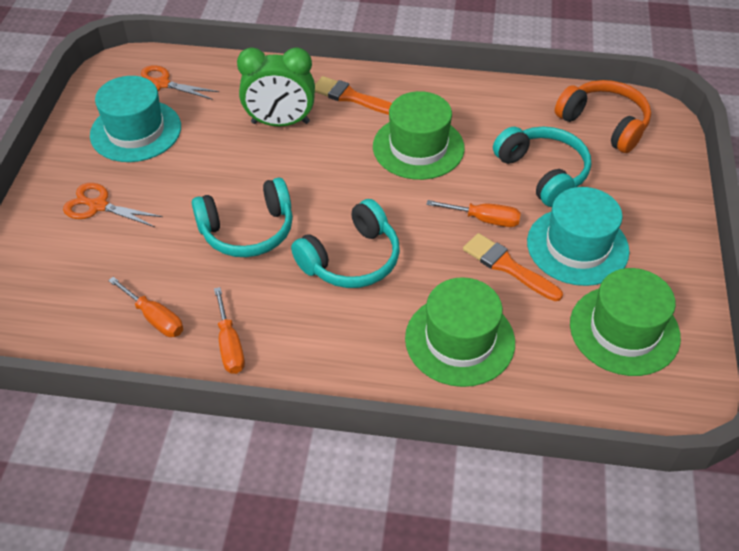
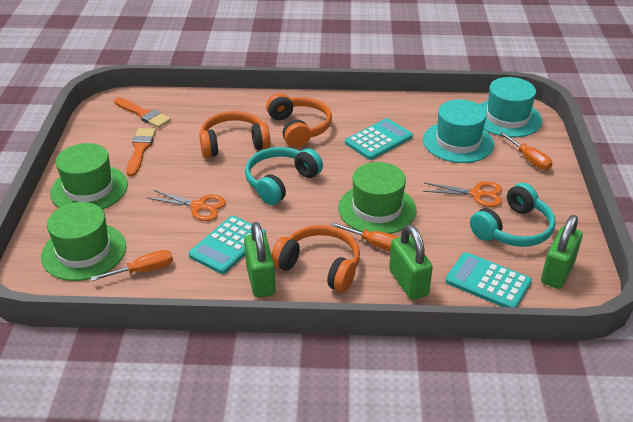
green clock: [237,47,315,127] = 1 -> none = 0
green padlock: none = 0 -> [244,222,275,298] [389,224,433,300] [541,215,583,289] = 3
orange headphones: [555,80,651,153] = 1 -> [199,111,270,158] [266,93,332,148] [272,225,360,292] = 3
turquoise calculator: none = 0 -> [189,216,266,274] [345,118,413,160] [445,252,532,307] = 3
turquoise headphones: [192,178,293,257] [291,199,400,288] [493,126,591,207] = 3 -> [245,147,323,205] [470,183,555,247] = 2

